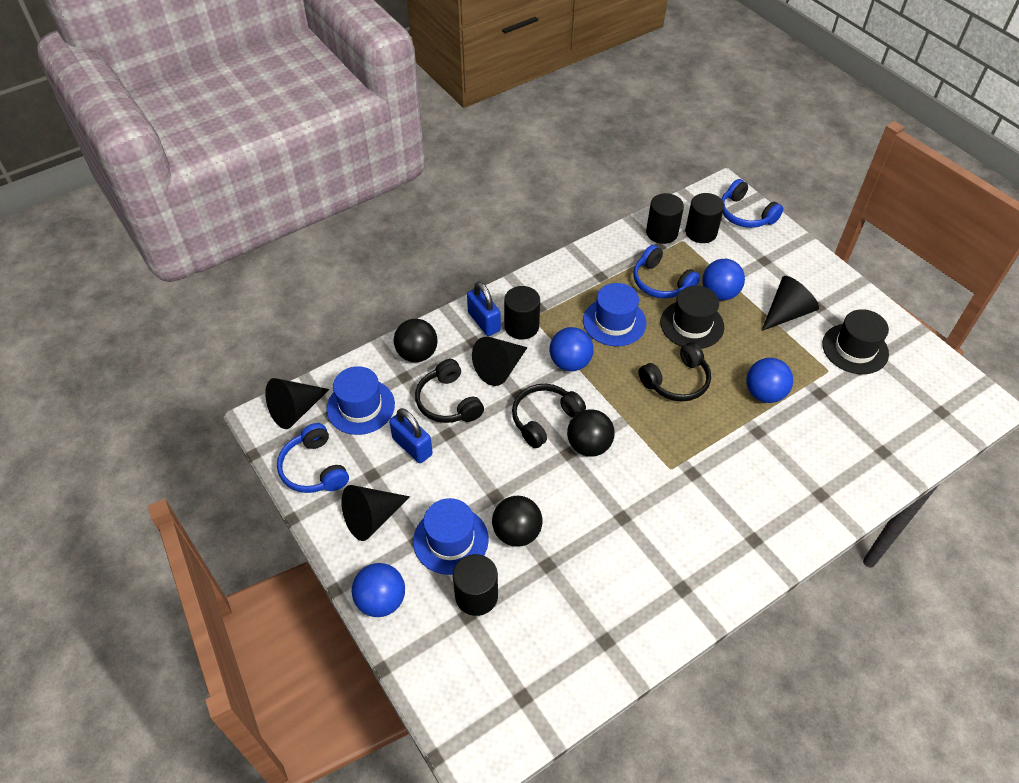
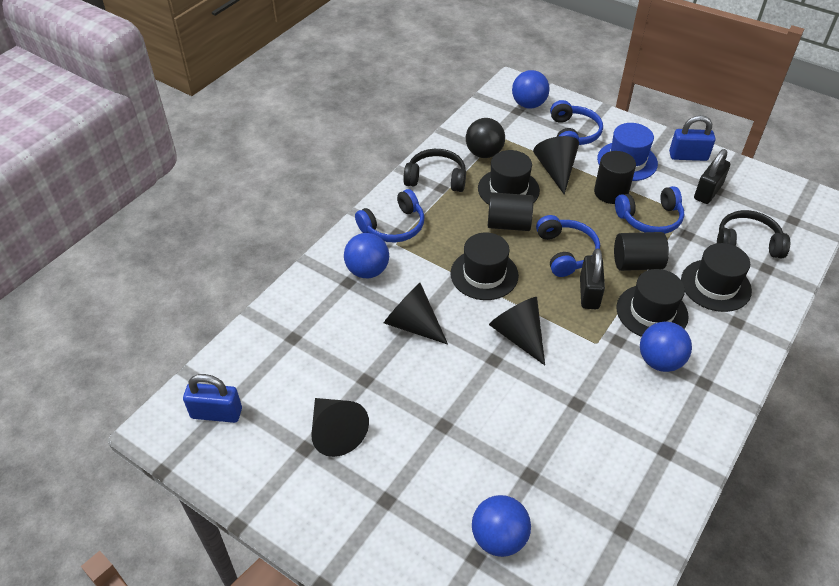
black ball: [394,319,438,362] [492,496,543,547] [567,409,615,457] = 3 -> [466,118,505,158] = 1
black cylinder: [453,554,498,616] [504,286,540,340] [646,193,684,244] [685,193,724,243] = 4 -> [488,192,534,231] [594,151,636,204] [614,232,669,271] = 3
black hat: [660,286,724,349] [822,309,889,374] = 2 -> [450,232,519,300] [478,150,540,205] [616,269,689,337] [681,243,752,312] = 4
black headphones: [415,359,484,423] [512,384,586,448] [639,342,711,402] = 3 -> [403,149,466,192] [717,210,790,259] = 2
black padlock: none = 0 -> [580,248,605,309] [694,149,730,204] = 2
blue hat: [326,366,395,435] [413,498,489,575] [583,283,646,346] = 3 -> [597,123,658,181] = 1
blue headphones: [277,423,349,493] [633,245,700,298] [722,179,783,228] = 3 -> [355,189,424,242] [536,215,600,277] [550,100,603,145] [615,186,684,234] = 4

